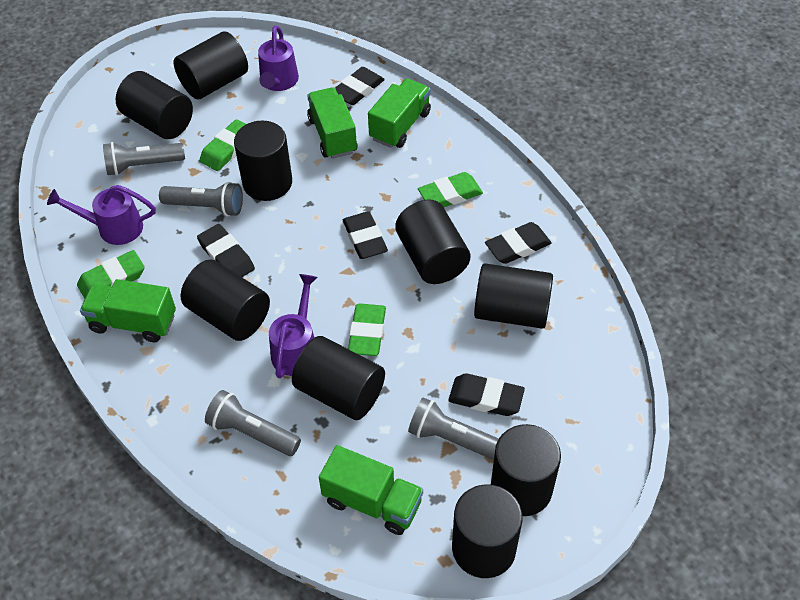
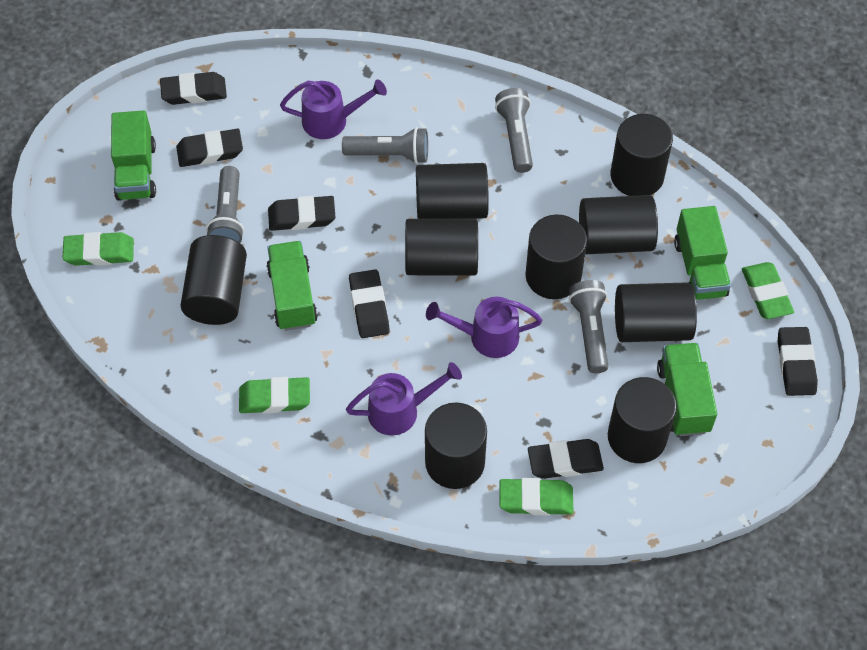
black eraser: [197,224,255,277] [335,67,385,105] [343,211,388,259] [448,373,525,416] [485,222,552,264] = 5 -> [160,72,227,105] [176,129,243,167] [268,196,335,231] [349,269,390,338] [528,439,604,479] [778,327,818,396] = 6

